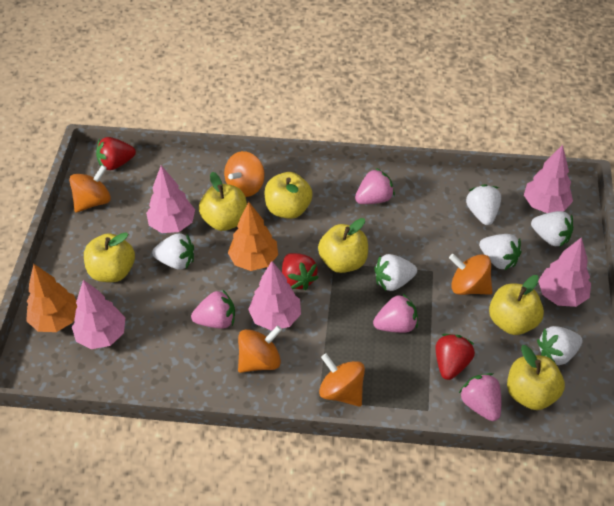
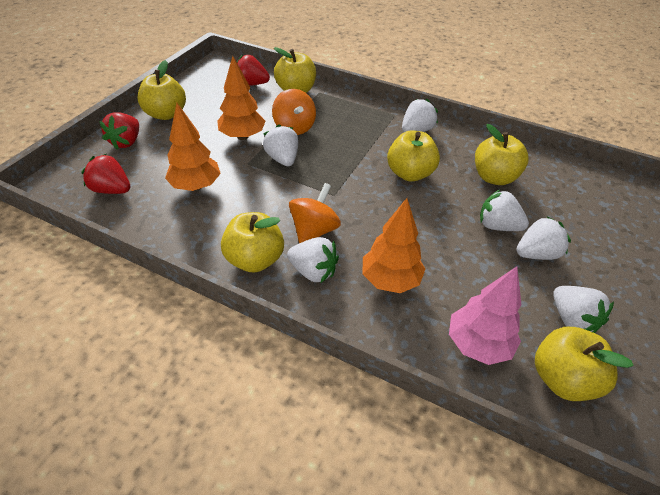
orange spinning top: [69,165,111,213] [224,151,265,197] [238,325,282,373] [319,353,365,407] [449,254,493,295] = 5 -> [272,89,316,135] [289,183,341,243] = 2
orange tree: [26,264,77,332] [228,202,278,271] = 2 -> [165,103,221,191] [217,56,266,140] [363,198,426,293] = 3
pink strawberry: [191,290,235,329] [355,168,395,204] [373,294,418,333] [459,373,501,421] = 4 -> none = 0
pink tree: [72,280,125,349] [146,165,195,233] [248,261,301,331] [524,145,573,213] [538,237,591,307] = 5 -> [449,266,521,365] = 1

